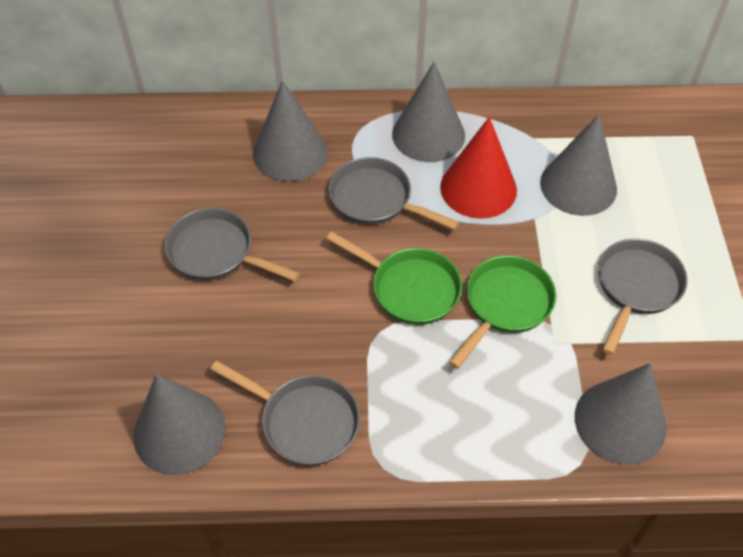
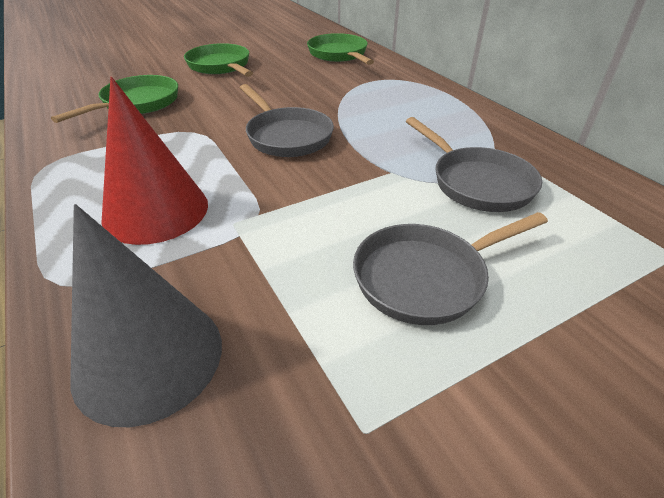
green pan: [326,231,462,325] [449,255,556,369] = 2 -> [51,75,178,123] [184,43,253,77] [307,33,374,65] = 3
grey cone: [134,374,226,475] [253,80,327,181] [392,62,465,162] [540,114,617,216] [575,363,667,465] = 5 -> [71,204,222,427] = 1
grey pan: [165,208,300,281] [210,361,360,466] [328,157,459,230] [598,238,688,355] = 4 -> [240,84,334,157] [353,212,548,325] [406,117,542,212] = 3

